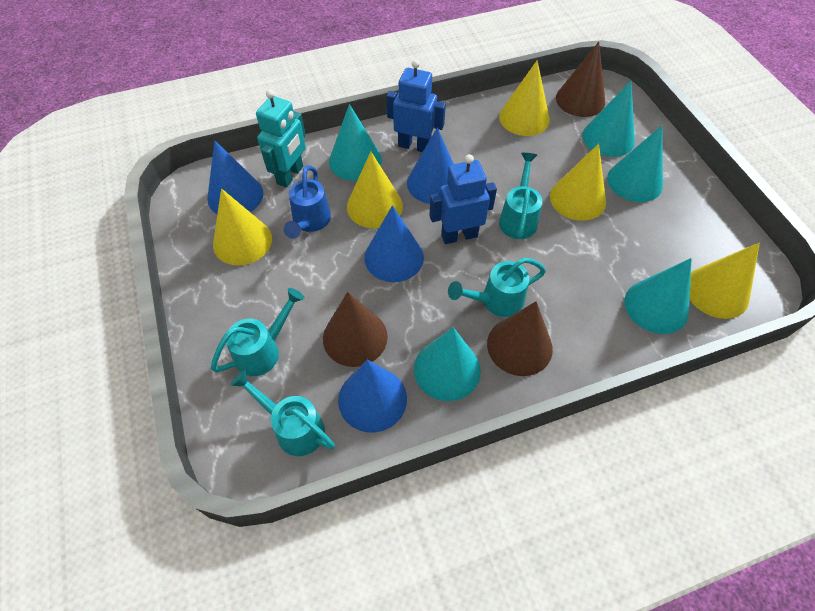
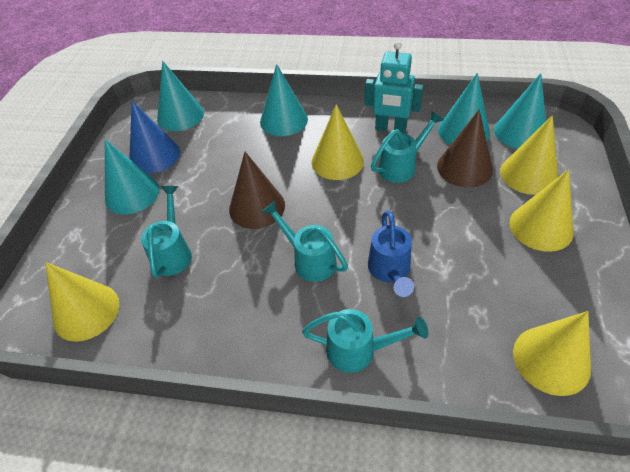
blue cone: [207,140,263,214] [338,360,407,433] [364,205,424,282] [407,127,454,204] = 4 -> [129,101,180,174] = 1
blue robot: [387,59,446,152] [429,154,497,244] = 2 -> none = 0
brown cone: [323,292,388,367] [487,301,553,376] [556,42,605,117] = 3 -> [229,152,285,229] [437,109,493,188] = 2

